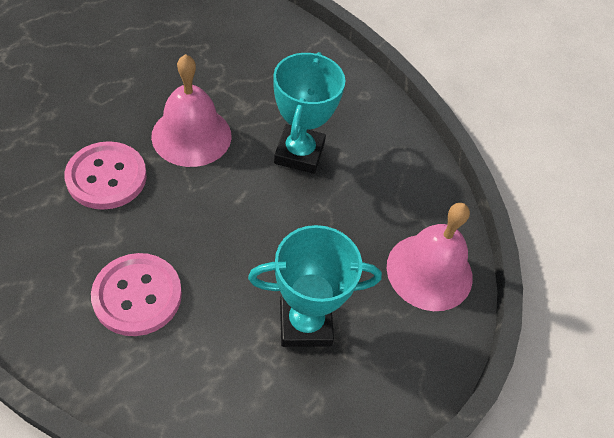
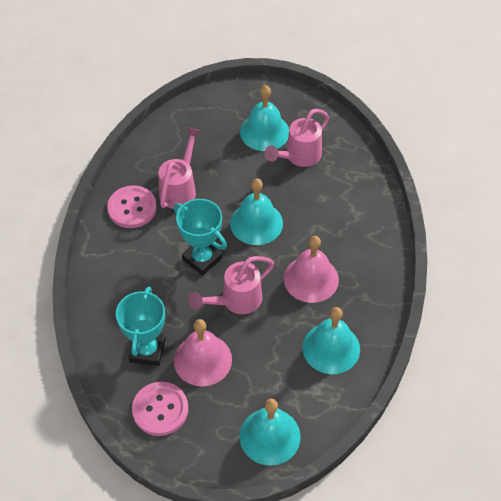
pink watering can: none = 0 -> [158,127,201,209] [189,256,274,314] [265,109,329,167] = 3
turquoise bell: none = 0 -> [230,178,283,245] [239,399,301,466] [240,85,289,151] [302,307,360,374] = 4

